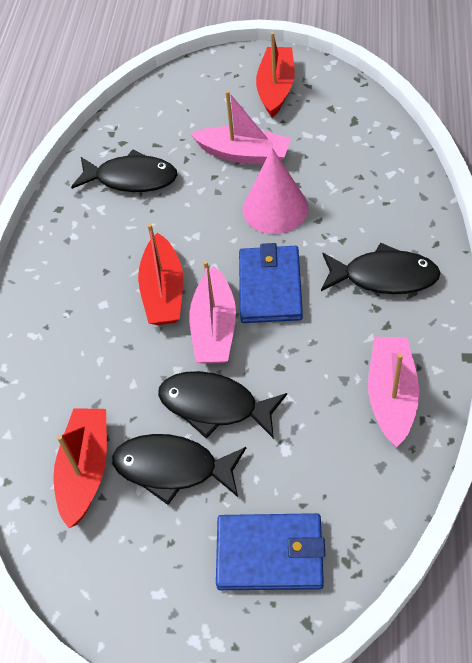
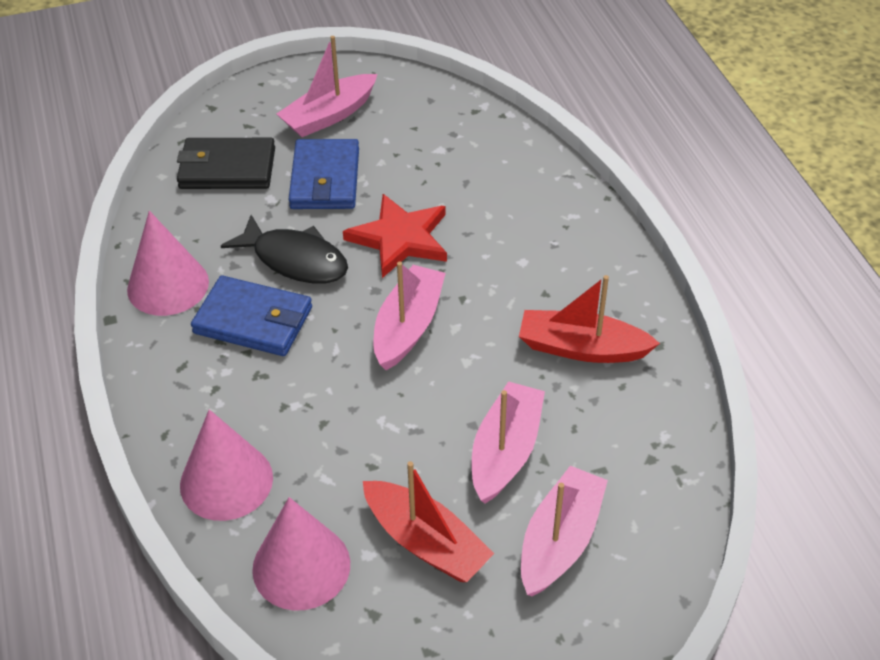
black fish: [71,150,178,192] [112,434,246,505] [158,371,287,439] [321,243,441,294] = 4 -> [221,215,348,284] = 1
black wallet: none = 0 -> [177,138,275,189] = 1
pink boat: [189,261,236,364] [190,90,291,165] [368,337,419,447] = 3 -> [276,36,377,137] [374,262,446,370] [472,381,545,504] [521,466,608,596] = 4
pink cone: [243,148,308,234] = 1 -> [127,211,209,316] [180,409,273,521] [252,497,350,611] = 3
red boat: [53,408,107,528] [138,224,183,325] [256,32,295,118] = 3 -> [363,461,494,582] [519,275,660,363] = 2
red star: none = 0 -> [343,194,447,278] = 1

